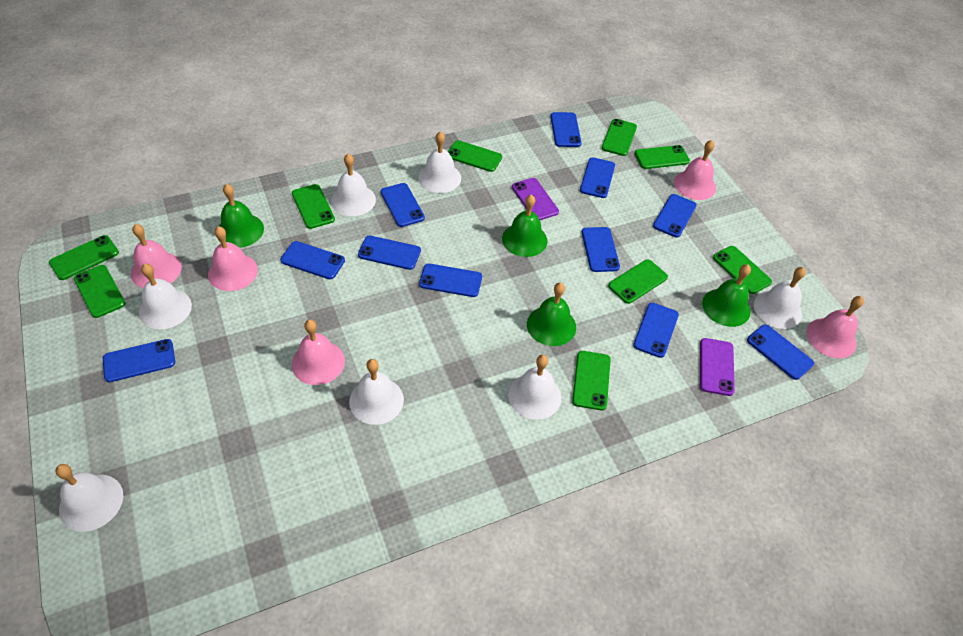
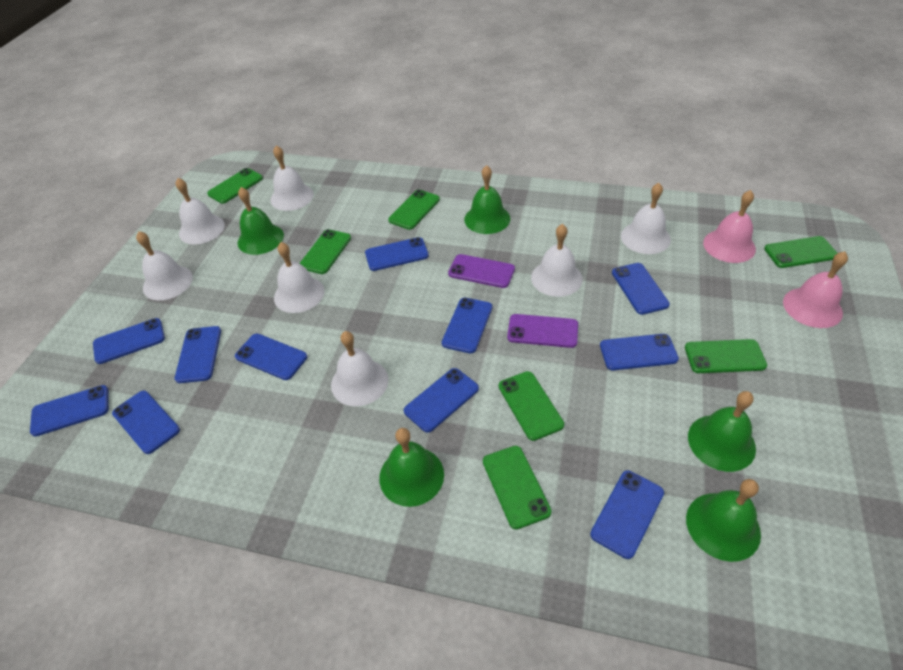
green bell: [219,184,264,248] [502,195,547,257] [527,283,576,346] [702,264,751,327] = 4 -> [238,187,284,255] [379,428,444,507] [464,165,510,234] [686,479,761,562] [688,391,756,472] = 5
green phone: [49,235,119,280] [74,265,125,318] [292,184,335,229] [448,140,502,172] [572,351,611,411] [602,119,637,156] [608,259,668,304] [635,145,690,169] [713,246,772,294] = 9 -> [207,168,263,204] [299,229,351,274] [388,190,440,230] [483,446,551,529] [499,371,564,441] [685,339,767,373] [764,236,837,268] = 7
pink bell: [131,224,182,288] [208,226,258,291] [292,320,345,385] [674,140,716,200] [807,296,864,358] = 5 -> [703,190,756,263] [783,251,848,328] = 2

